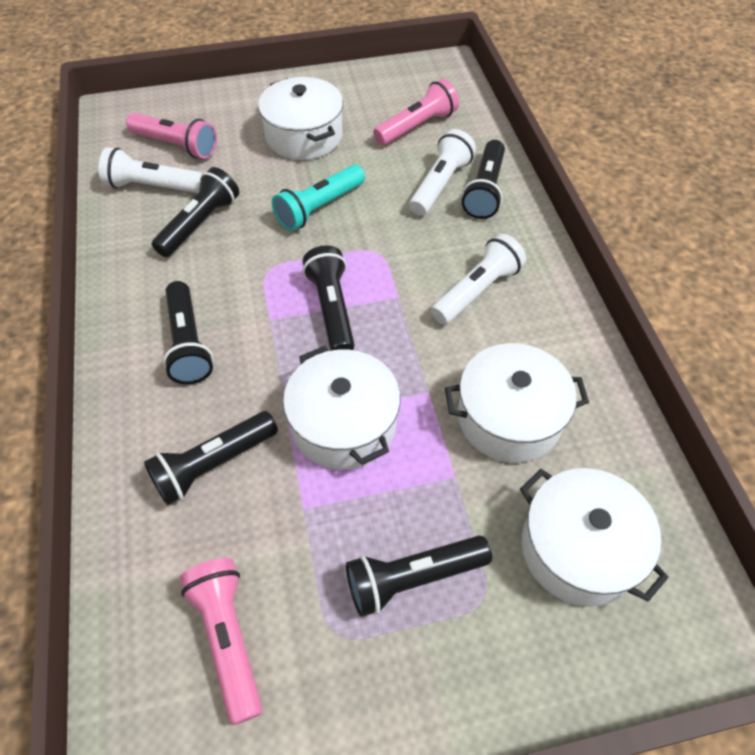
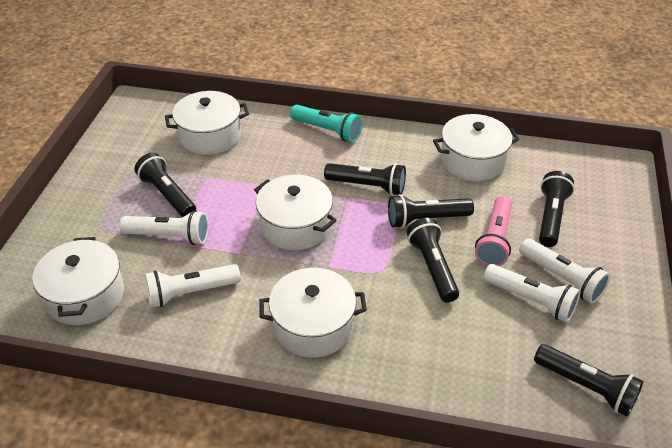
pink flashlight: [126,113,217,159] [180,558,262,725] [373,79,459,145] = 3 -> [475,196,512,266] = 1
white flashlight: [99,147,203,193] [409,129,476,216] [431,234,526,325] = 3 -> [119,210,209,245] [145,264,241,308] [484,264,581,323] [519,238,610,303] = 4
white pot: [258,77,343,160] [283,346,401,470] [445,343,589,463] [520,468,669,607] = 4 -> [32,237,124,325] [165,91,249,155] [254,175,337,250] [259,268,367,358] [433,114,520,181] = 5

